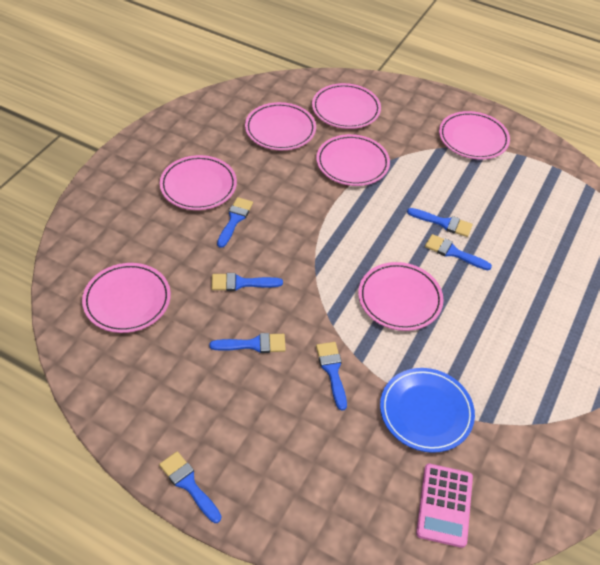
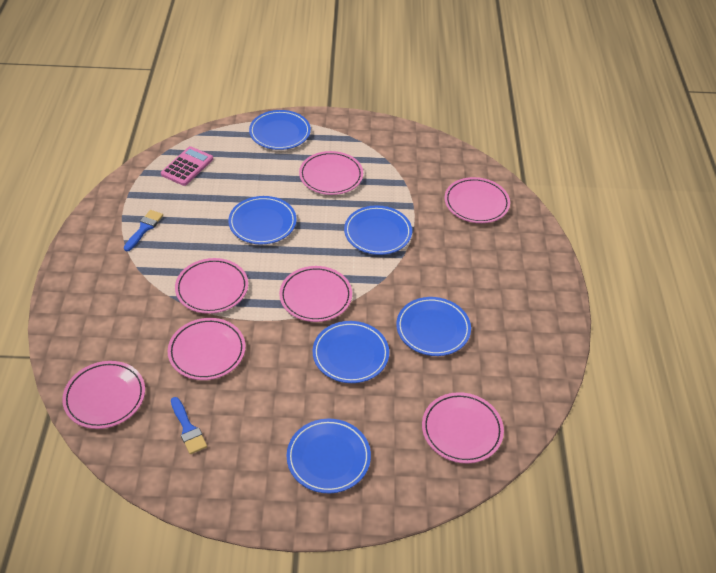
blue brush: [159,451,221,523] [210,333,286,353] [211,273,283,291] [217,197,253,248] [316,342,347,411] [407,208,473,237] [425,234,492,270] = 7 -> [124,210,163,251] [171,397,207,454] = 2
blue plate: [380,368,475,453] = 1 -> [228,196,297,244] [249,110,311,150] [287,419,371,493] [313,321,389,383] [344,205,412,255] [396,297,471,356] = 6

